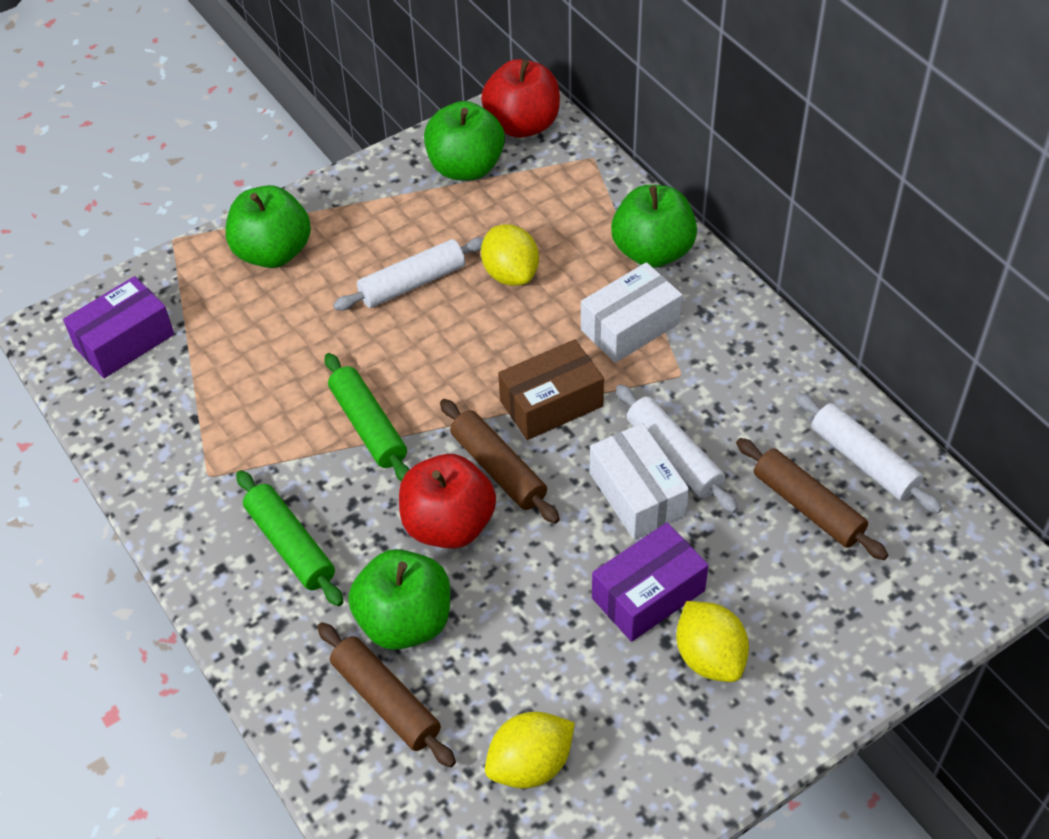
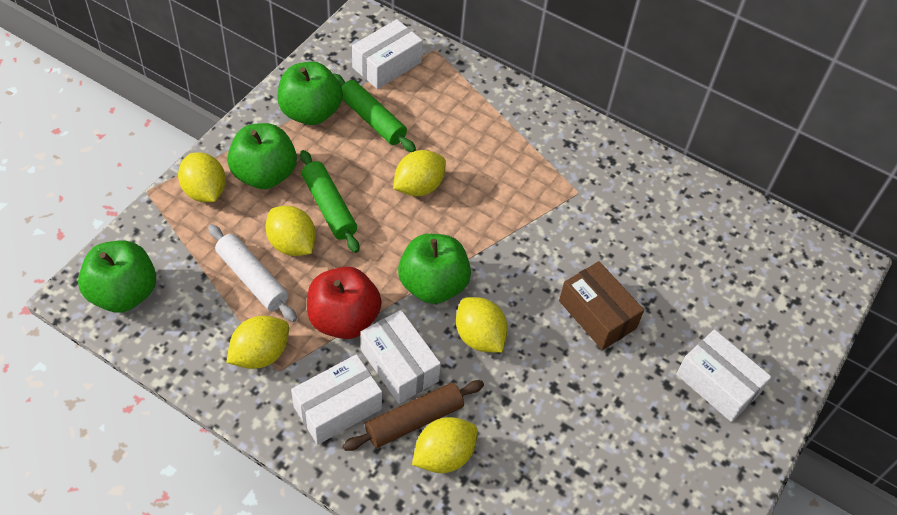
brown rolling pin: [317,622,456,767] [440,399,560,524] [736,438,888,560] = 3 -> [343,380,484,451] = 1
purple box: [63,276,174,378] [592,523,709,642] = 2 -> none = 0
red apple: [399,454,496,549] [481,59,560,138] = 2 -> [307,266,382,339] = 1
white box: [581,262,682,363] [590,423,689,540] = 2 -> [291,354,382,445] [352,19,423,89] [361,310,441,404] [676,330,771,422] = 4
white rolling pin: [333,237,484,310] [616,384,738,513] [795,393,942,514] = 3 -> [208,224,297,322] = 1
yellow lemon: [481,224,539,286] [485,712,575,789] [676,601,749,682] = 3 -> [178,152,226,202] [226,316,289,369] [265,206,316,256] [393,150,446,196] [412,417,478,473] [456,297,508,353] = 6

